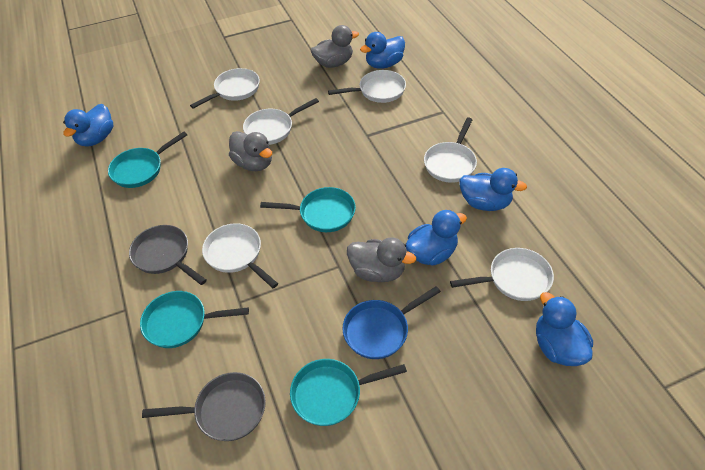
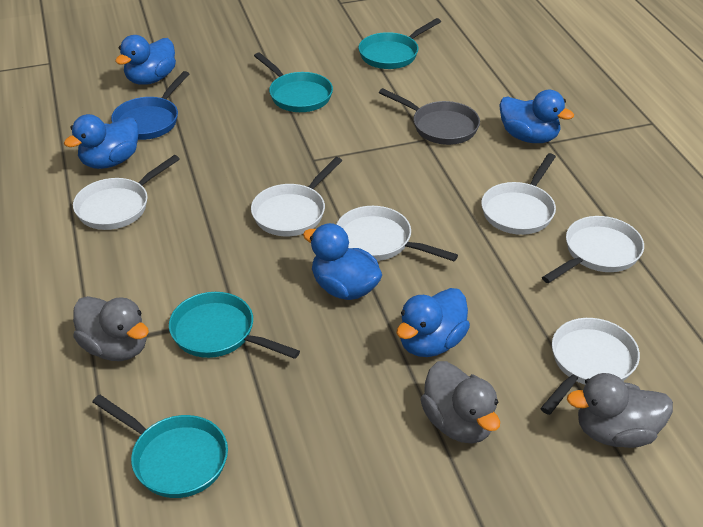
grey pan: [129,225,207,285] [142,372,266,441] = 2 -> [379,88,480,145] = 1

